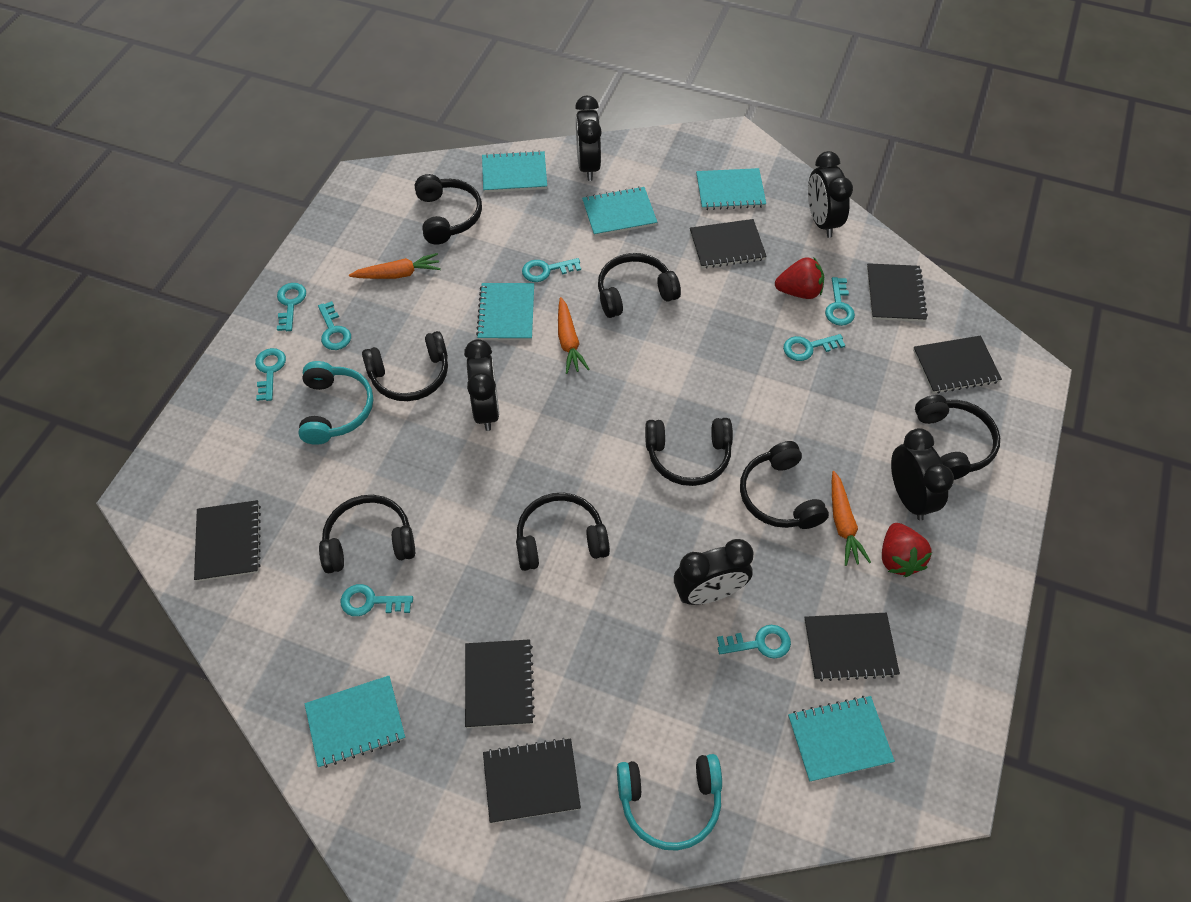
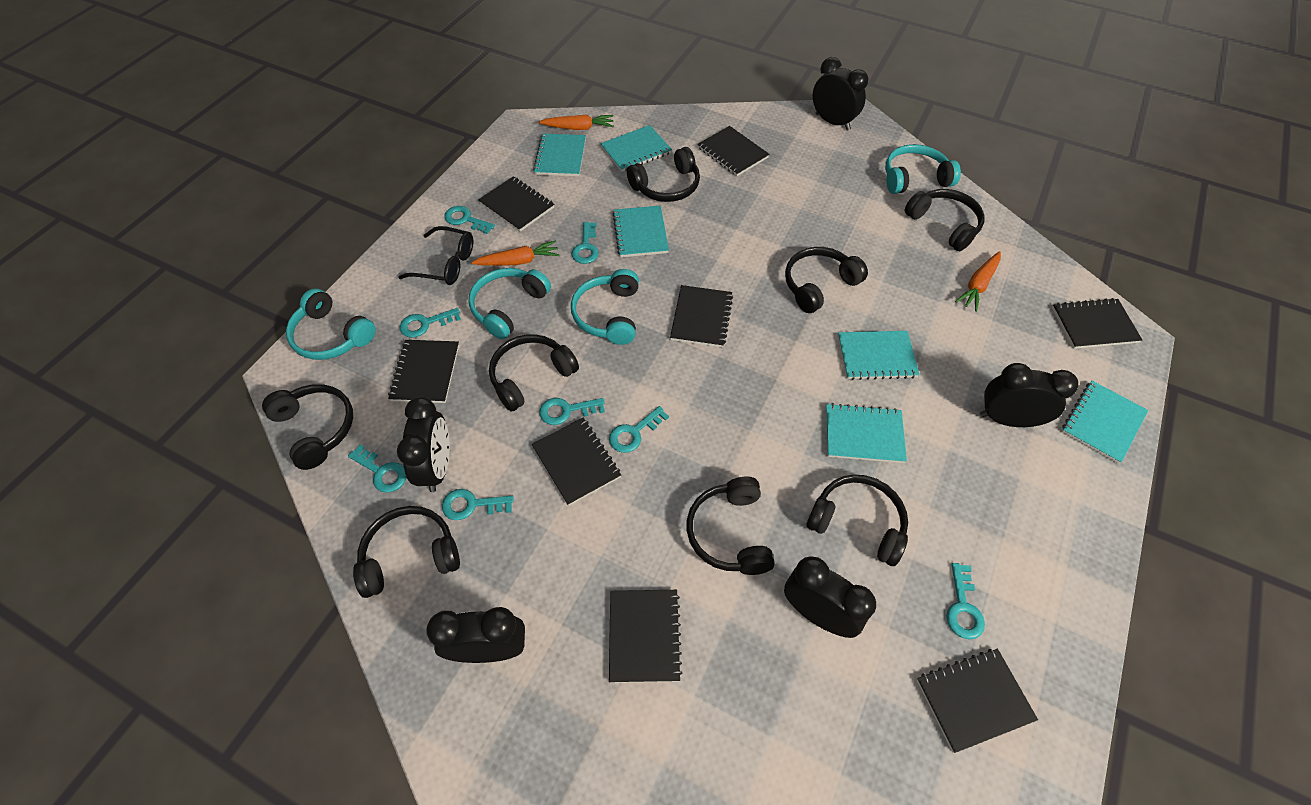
black glasses: none = 0 -> [398,226,473,285] = 1
black notebook: [194,500,261,581] [465,639,535,728] [483,738,581,823] [690,219,767,269] [804,613,900,681] [867,263,928,322] [913,336,1002,394] = 7 -> [388,340,459,403] [478,176,554,232] [531,417,621,506] [609,590,682,683] [670,285,733,347] [698,126,770,176] [917,649,1038,753] [1052,298,1142,349] = 8
red strawberry: [775,257,824,299] [882,523,932,577] = 2 -> none = 0
turquoise headphones: [299,361,373,445] [617,754,722,851] = 2 -> [286,288,376,360] [469,268,551,339] [571,269,639,345] [885,144,961,194] = 4

